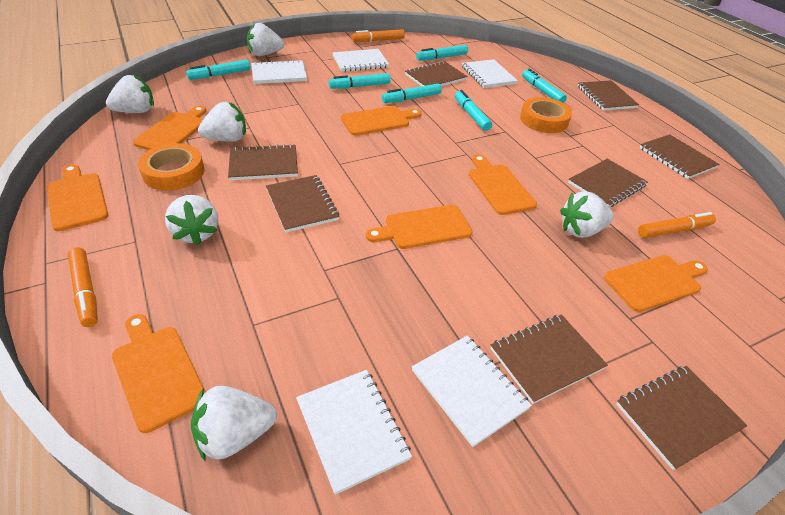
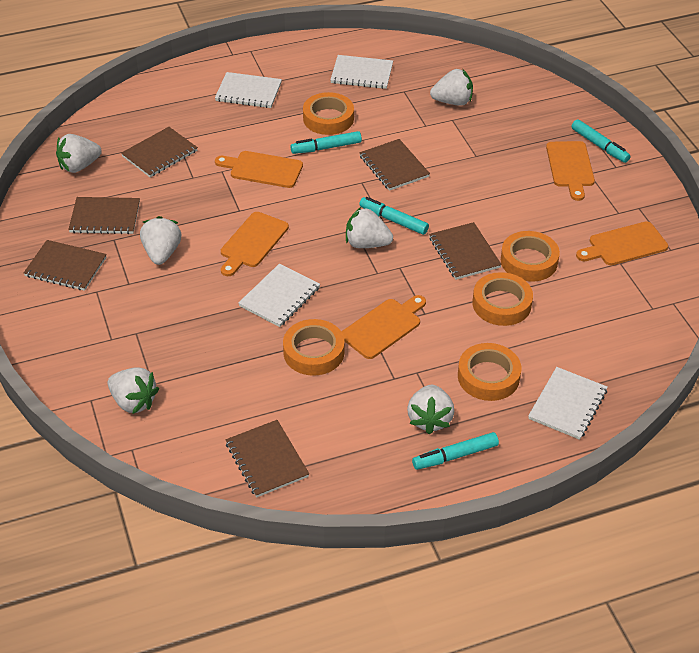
brown notebook: [228,144,298,180] [266,175,339,233] [405,61,468,86] [490,314,608,404] [568,159,648,207] [578,80,639,111] [616,366,748,470] [639,134,719,179] = 8 -> [24,240,107,291] [68,197,140,234] [121,127,198,177] [225,420,309,498] [359,139,430,191] [429,222,502,280] = 6
orange cutting board: [47,164,108,231] [112,314,206,433] [133,106,206,150] [341,106,422,136] [366,205,472,249] [469,155,537,215] [604,255,708,312] = 7 -> [215,151,303,188] [221,212,289,276] [342,295,426,359] [546,141,595,201] [576,221,668,265] = 5
orange marker: [68,247,98,327] [352,29,405,42] [638,212,716,238] = 3 -> none = 0
orange tape: [138,143,204,191] [520,97,572,133] = 2 -> [283,319,345,376] [303,92,354,135] [458,343,521,401] [473,272,533,326] [501,231,560,282] = 5
turquoise marker: [186,60,251,80] [329,73,391,89] [382,84,442,103] [416,45,468,61] [455,90,492,131] [522,69,567,103] = 6 -> [291,131,362,154] [359,197,429,235] [412,432,499,470] [571,119,630,163] = 4
white notebook: [251,59,307,84] [296,370,412,495] [332,49,389,72] [412,335,532,447] [462,59,518,88] = 5 -> [215,72,282,108] [238,264,320,327] [330,55,393,89] [528,367,608,440] = 4

